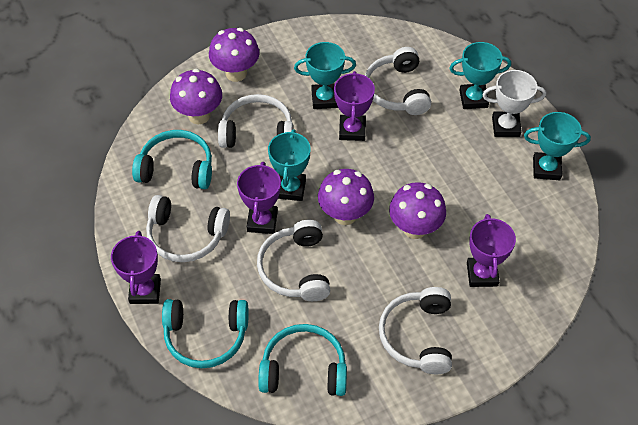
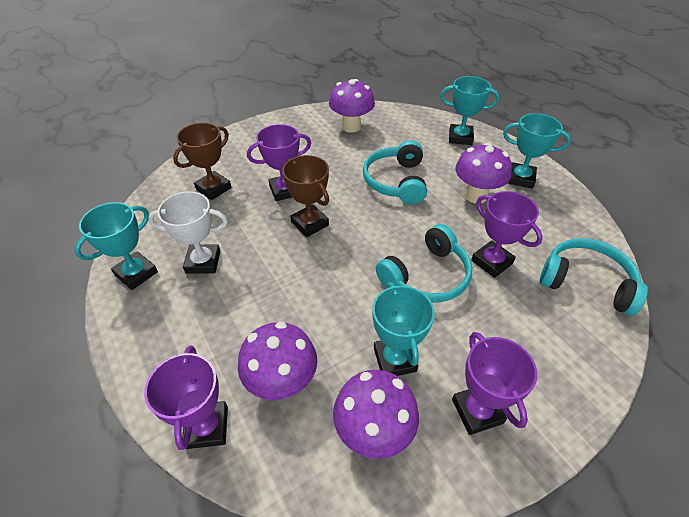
brown trophy: none = 0 -> [173,123,232,200] [282,155,329,237] = 2
white headphones: [146,195,230,262] [218,94,293,148] [257,220,330,301] [365,47,431,115] [379,287,452,374] = 5 -> none = 0

